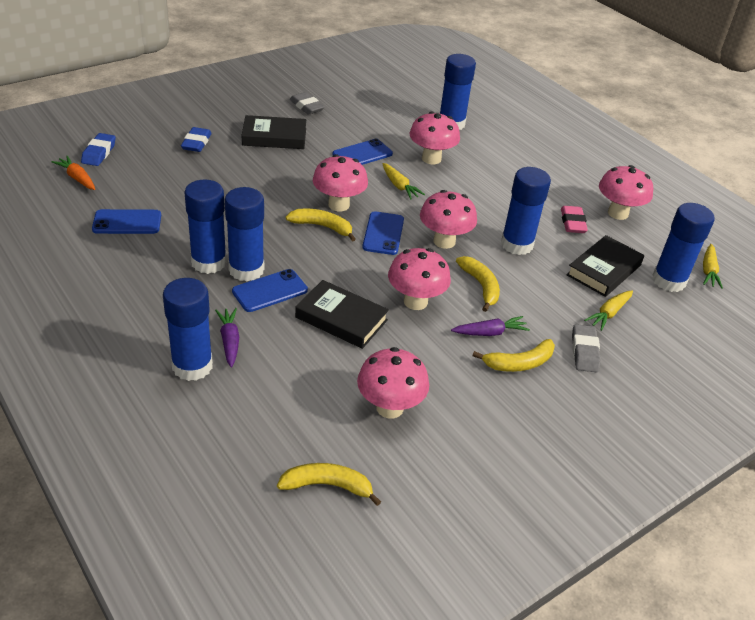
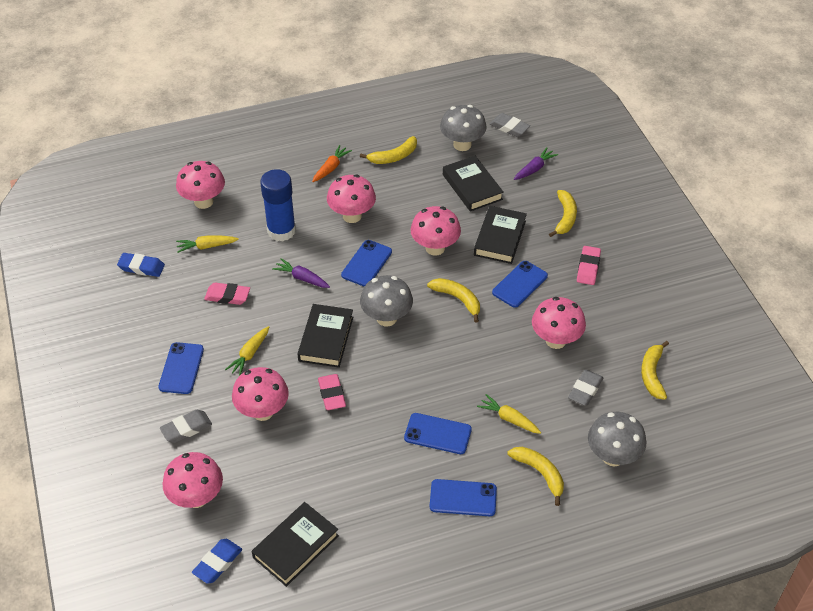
black book: [242,115,306,149] [295,280,389,349] [566,235,644,297] = 3 -> [252,502,339,587] [298,304,353,368] [443,156,504,212] [474,206,527,264] = 4
blue glue stick: [163,278,213,381] [184,179,227,274] [225,187,264,281] [440,54,476,130] [501,167,551,255] [652,203,715,292] = 6 -> [260,169,296,242] = 1
blue phone: [92,209,161,234] [232,269,308,312] [333,139,393,165] [362,211,404,255] = 4 -> [158,342,204,394] [341,240,392,287] [404,413,472,454] [430,479,497,516] [492,261,548,308] = 5
grey eraser: [290,92,325,115] [572,324,601,372] = 2 -> [160,410,212,443] [490,113,530,137] [568,370,603,406] = 3
grey mushroom: none = 0 -> [360,275,413,327] [440,105,487,151] [588,412,646,466] = 3
pink eraser: [561,206,588,233] = 1 -> [204,283,250,305] [318,374,346,410] [577,246,601,285] = 3
yellow banana: [277,463,381,506] [286,208,356,241] [456,256,500,312] [472,339,555,372] = 4 -> [360,136,417,164] [427,278,480,323] [507,447,564,506] [549,190,577,237] [641,341,669,400] = 5

